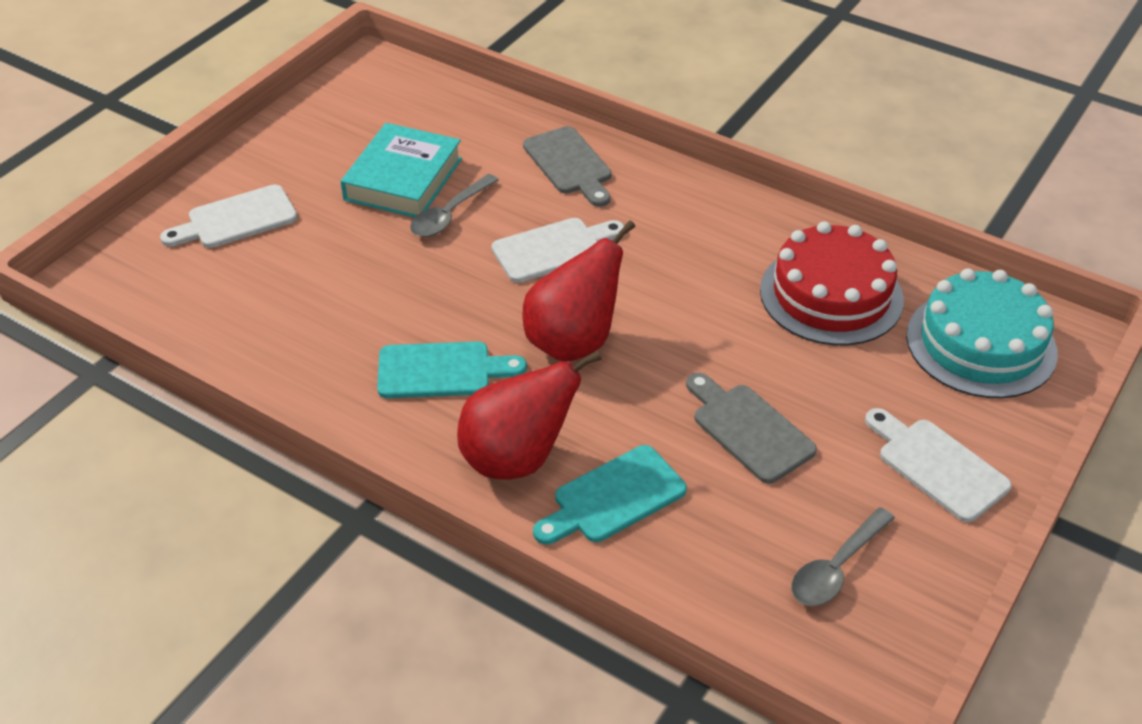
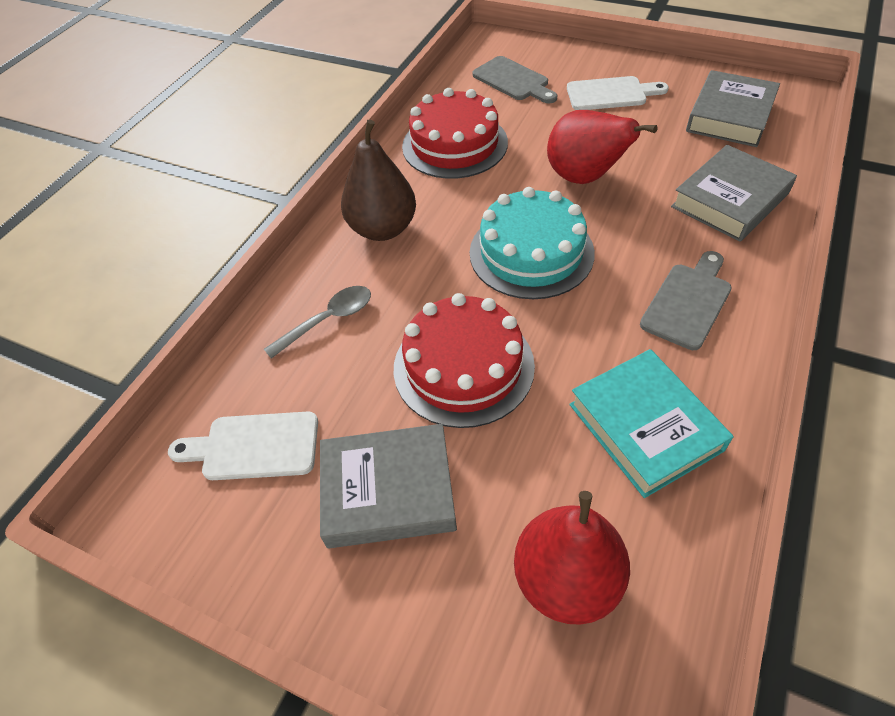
brown pear: none = 0 -> [341,119,416,241] = 1
grey book: none = 0 -> [320,424,457,548] [671,145,797,242] [686,70,780,147] = 3
grey spoon: [410,174,499,237] [792,507,895,606] = 2 -> [264,286,371,359] = 1
red cake: [760,221,904,345] = 1 -> [394,293,535,428] [402,88,508,179] = 2
turquoise cutting board: [377,341,527,398] [533,445,687,545] = 2 -> none = 0
white cutting board: [160,185,297,248] [492,218,624,283] [865,408,1011,522] = 3 -> [168,412,318,480] [567,76,669,110] = 2

